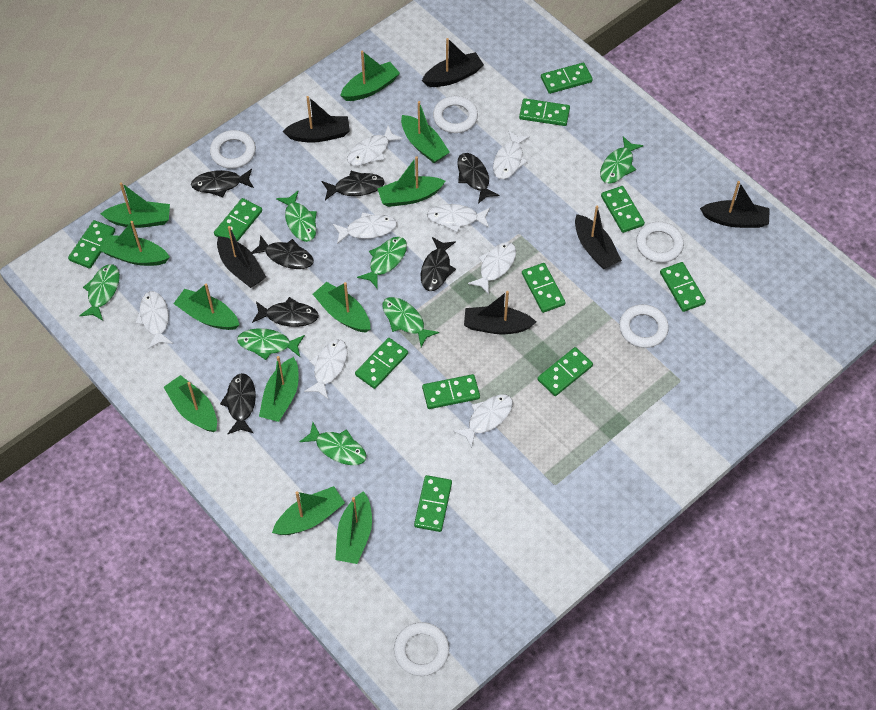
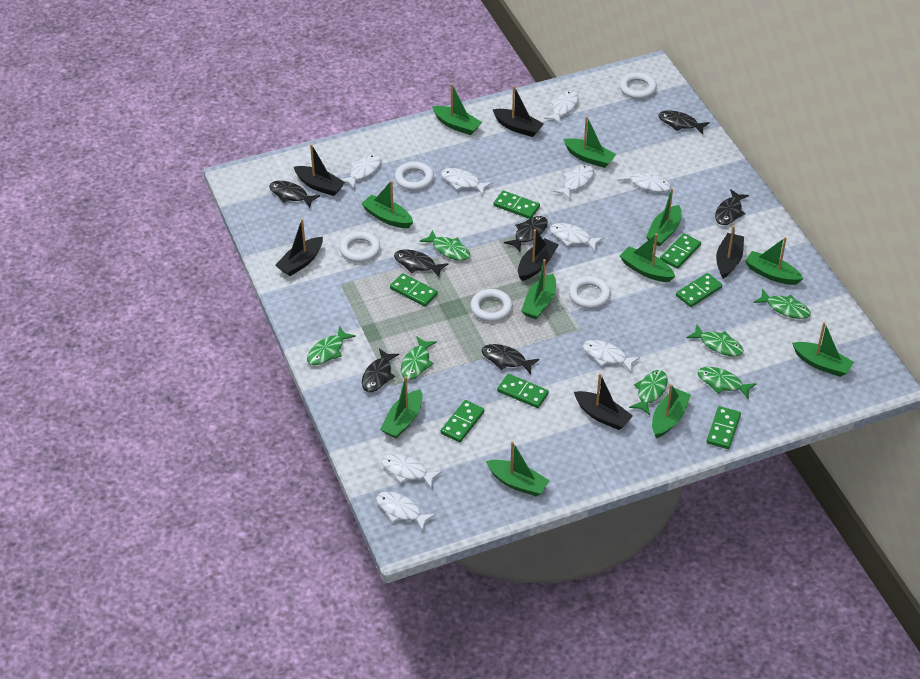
green domino: [68,220,115,268] [214,198,262,242] [355,338,408,389] [414,475,452,532] [422,374,480,409] [519,98,570,126] [522,263,566,313] [537,347,593,396] [541,63,593,94] [601,186,645,233] [660,262,706,312] = 11 -> [390,273,438,307] [441,400,485,442] [494,191,540,219] [497,374,549,408] [660,233,701,269] [676,273,722,307] [706,406,741,449] = 7
white fish: [135,291,173,349] [304,340,348,399] [333,212,397,244] [347,126,403,166] [427,204,490,232] [453,394,513,448] [468,242,516,295] [493,130,530,179] = 8 -> [341,154,382,188] [376,492,436,531] [381,454,442,488] [441,168,492,195] [544,91,578,124] [550,223,604,251] [553,165,594,199] [583,340,640,372] [618,168,671,192] = 9

